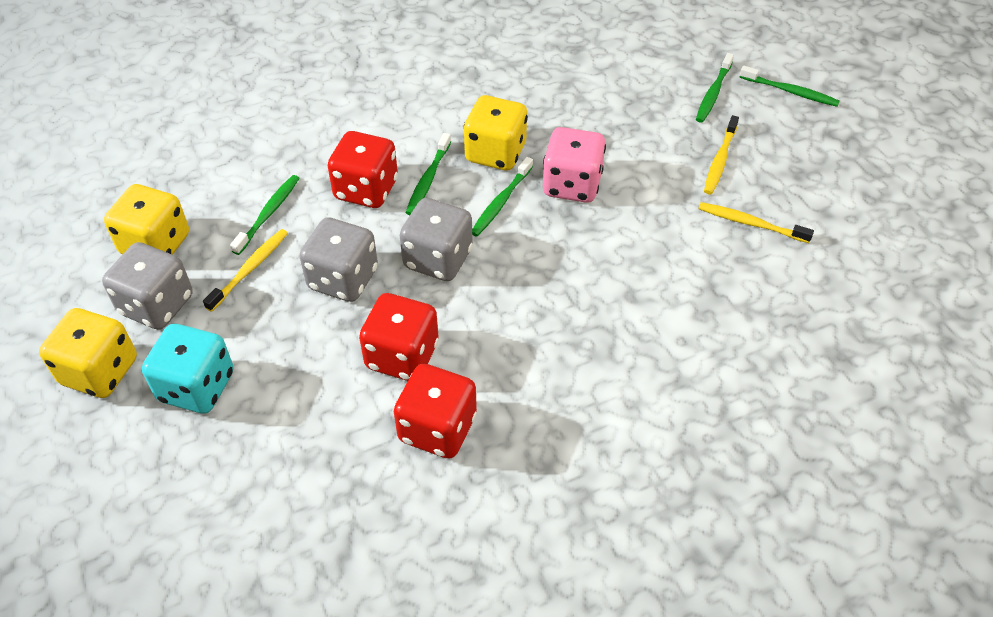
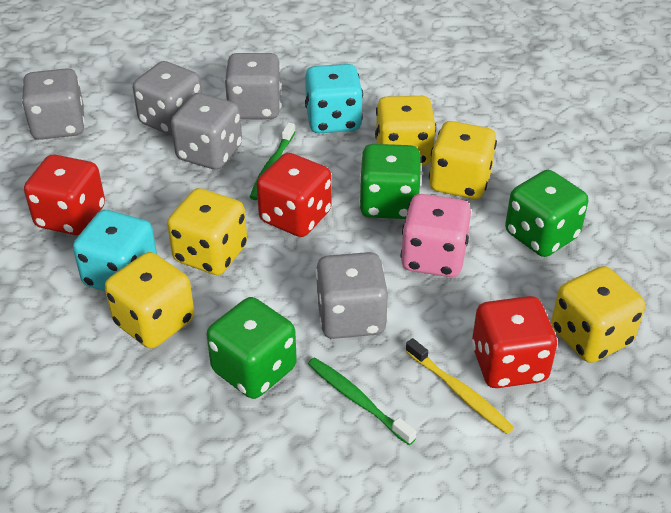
green dice: none = 0 -> [206,297,297,399] [359,144,421,219] [505,170,588,257] = 3
green toothbrush: [230,175,300,255] [406,133,451,215] [472,157,533,236] [696,53,734,123] [739,65,840,107] = 5 -> [250,122,295,200] [308,357,417,445] = 2
grey dice: [102,242,192,330] [299,217,378,302] [400,198,473,281] = 3 -> [22,68,85,140] [133,61,202,136] [171,93,242,170] [224,53,281,119] [316,252,388,339] = 5
turquoise dice: [142,324,234,413] = 1 -> [73,210,157,291] [305,64,363,133] = 2
yellow dice: [39,308,137,398] [104,184,189,255] [464,95,528,170] = 3 -> [105,252,194,348] [167,188,247,275] [375,96,436,166] [429,121,497,199] [551,266,645,363] = 5
yellow toothbrush: [203,229,288,312] [698,202,814,243] [704,115,739,194] = 3 -> [406,338,514,434] = 1

